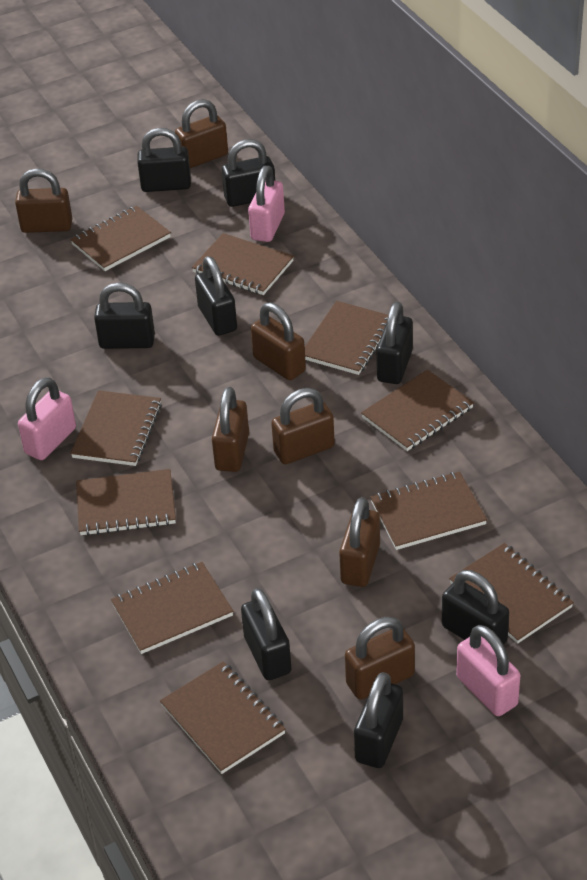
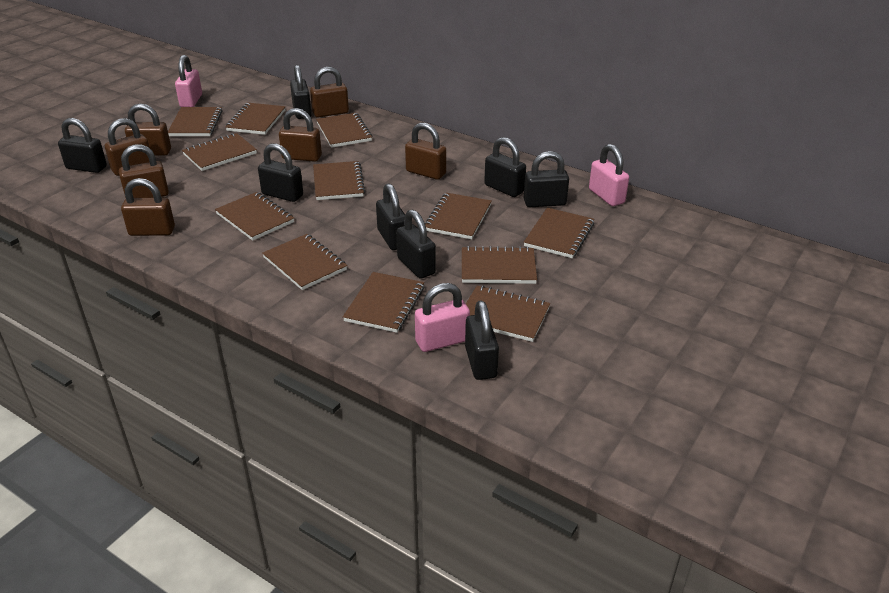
brown notebook: [70,206,171,271] [70,390,162,466] [76,469,176,536] [111,562,233,654] [160,661,286,774] [192,233,294,295] [305,301,388,375] [361,370,474,451] [370,471,487,550] [449,543,574,644] = 10 -> [168,107,222,136] [182,133,257,171] [215,192,294,241] [226,103,286,135] [262,234,347,290] [313,161,365,200] [316,113,372,148] [343,272,424,333] [425,193,492,239] [462,246,537,284] [466,286,550,342] [524,208,594,258] = 12

